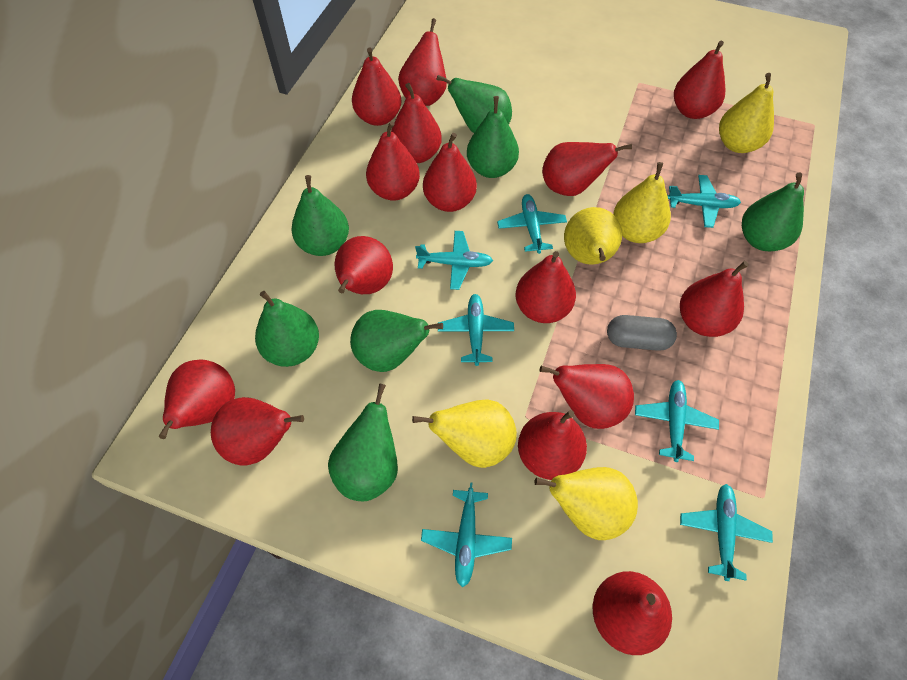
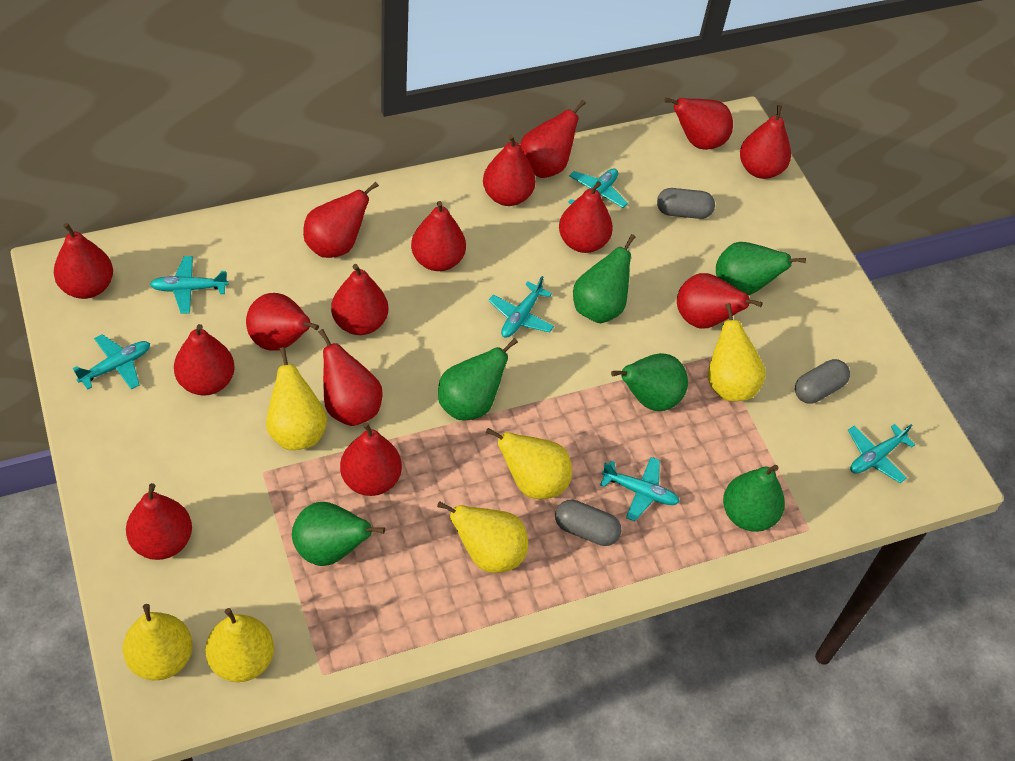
green pear: [255,291,319,367] [291,175,349,256] [328,384,398,501] [350,310,443,372] [437,75,512,133] [467,96,519,178] [742,173,804,251] = 7 -> [292,502,385,566] [438,338,518,420] [573,234,635,323] [611,353,688,411] [716,242,806,295] [723,465,785,532] = 6
grey capsule: [607,315,677,351] = 1 -> [555,499,621,546] [657,188,715,219] [795,359,850,404] = 3
turquoise plane: [415,231,493,290] [421,482,512,588] [438,294,514,366] [497,194,567,254] [635,380,719,462] [667,175,741,228] [680,484,773,581] = 7 -> [73,334,150,390] [150,256,228,314] [489,276,554,338] [568,168,628,208] [600,457,680,521] [848,424,915,483] = 6
yellow pear: [412,399,517,468] [534,467,638,540] [564,207,622,265] [613,162,671,243] [719,73,774,153] = 5 -> [123,604,193,680] [205,608,274,682] [266,347,327,450] [437,501,528,573] [486,428,572,499] [708,303,766,401] = 6

